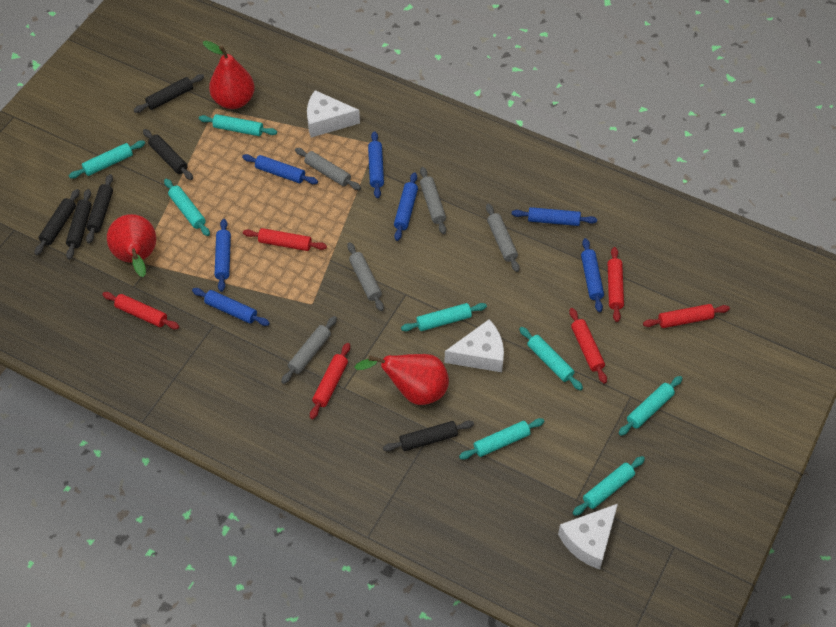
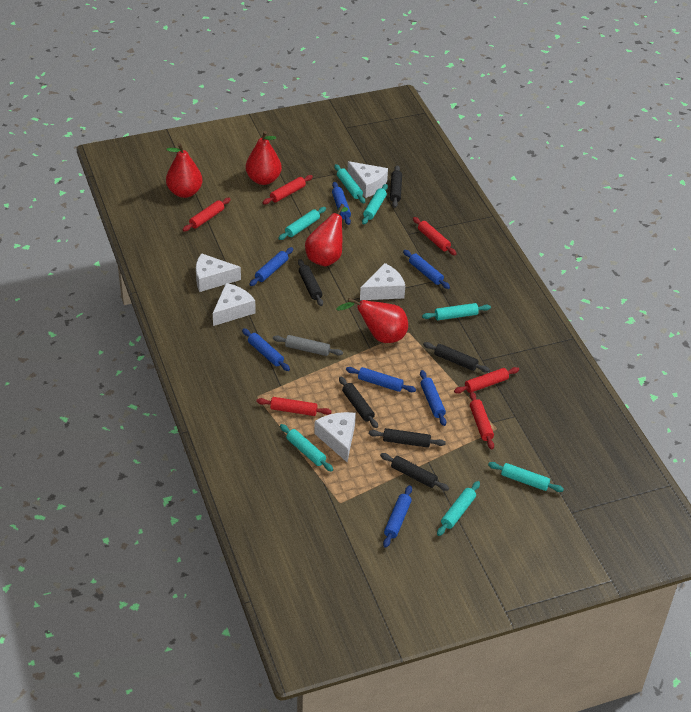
grey rolling pin: [281,316,337,384] [295,148,361,190] [347,242,384,311] [420,167,446,234] [486,204,520,272] = 5 -> [273,335,343,356] = 1
red pear: [107,214,156,277] [203,41,255,109] [354,354,449,405] = 3 -> [166,143,203,198] [246,131,282,185] [305,204,348,266] [336,298,408,343] = 4
turquoise rolling pin: [69,141,145,179] [164,179,210,236] [199,114,277,136] [401,303,487,331] [459,418,545,459] [519,327,583,391] [573,456,645,516] [619,376,683,436] = 8 -> [278,207,326,240] [280,424,333,472] [335,164,365,203] [362,184,388,225] [422,303,491,320] [437,481,480,536] [488,462,564,492] = 7
white cheese: [307,90,360,137] [445,319,504,372] [558,504,618,570] = 3 -> [196,253,241,292] [213,283,256,326] [314,412,356,462] [347,161,388,198] [360,263,405,300] = 5

